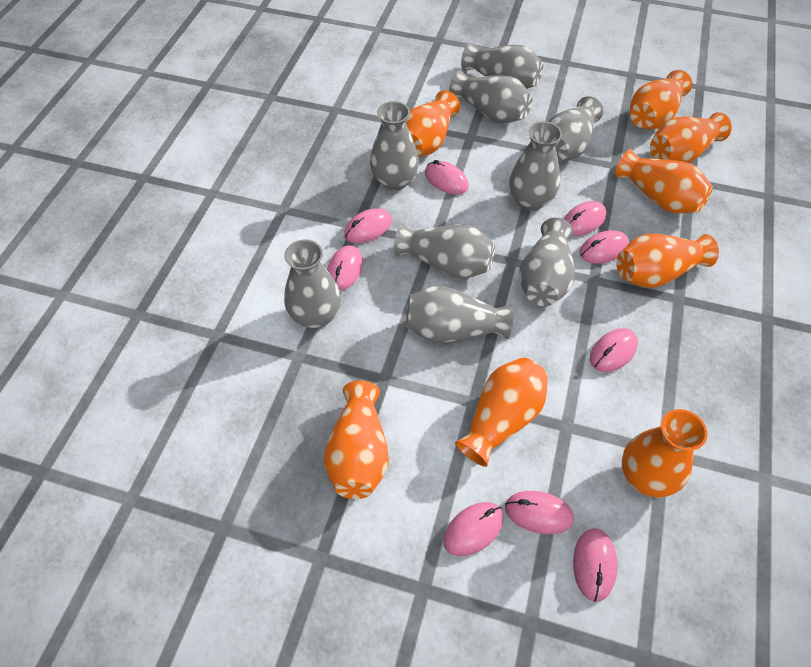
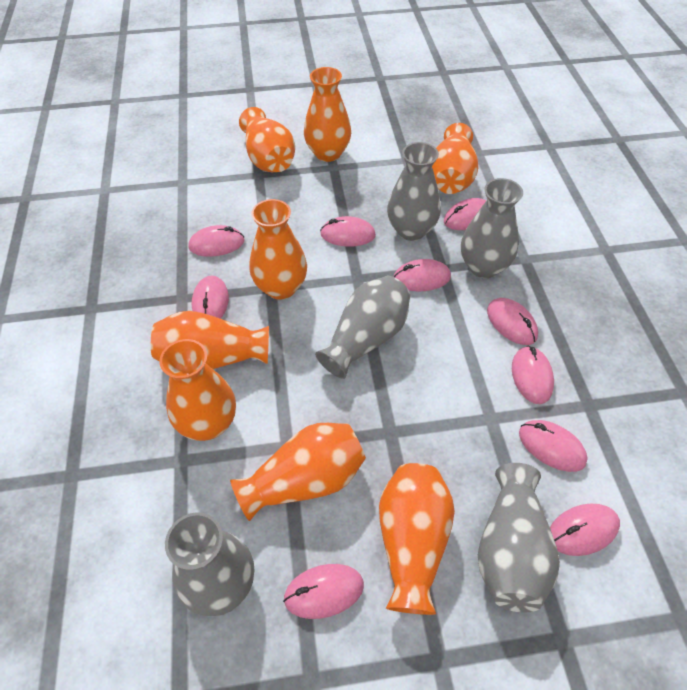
grey vase: [284,239,341,329] [370,101,419,191] [394,224,495,278] [406,286,513,343] [449,71,532,124] [461,43,543,89] [509,121,562,211] [519,218,575,306] [548,96,603,161] = 9 -> [165,512,254,616] [315,276,410,379] [387,142,441,241] [461,178,523,278] [478,463,560,612] = 5
pink mouse: [327,245,363,291] [344,208,392,243] [425,160,469,195] [443,502,504,556] [505,491,574,534] [564,201,606,236] [573,528,618,602] [579,230,629,264] [590,328,638,372] = 9 -> [188,225,244,257] [192,276,229,319] [283,564,364,619] [320,216,376,247] [393,259,451,291] [444,198,486,230] [487,298,538,345] [512,346,554,404] [519,420,588,472] [550,503,620,556] = 10

